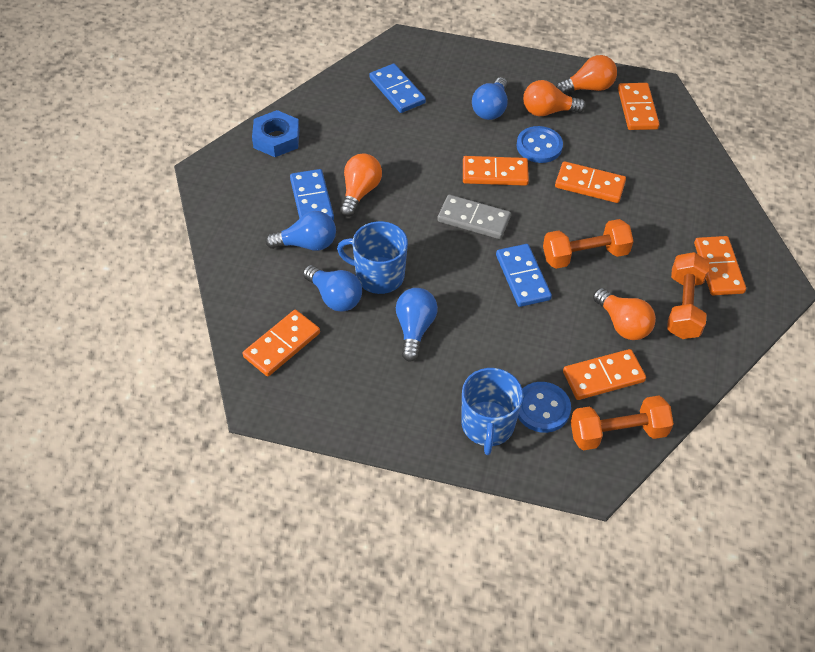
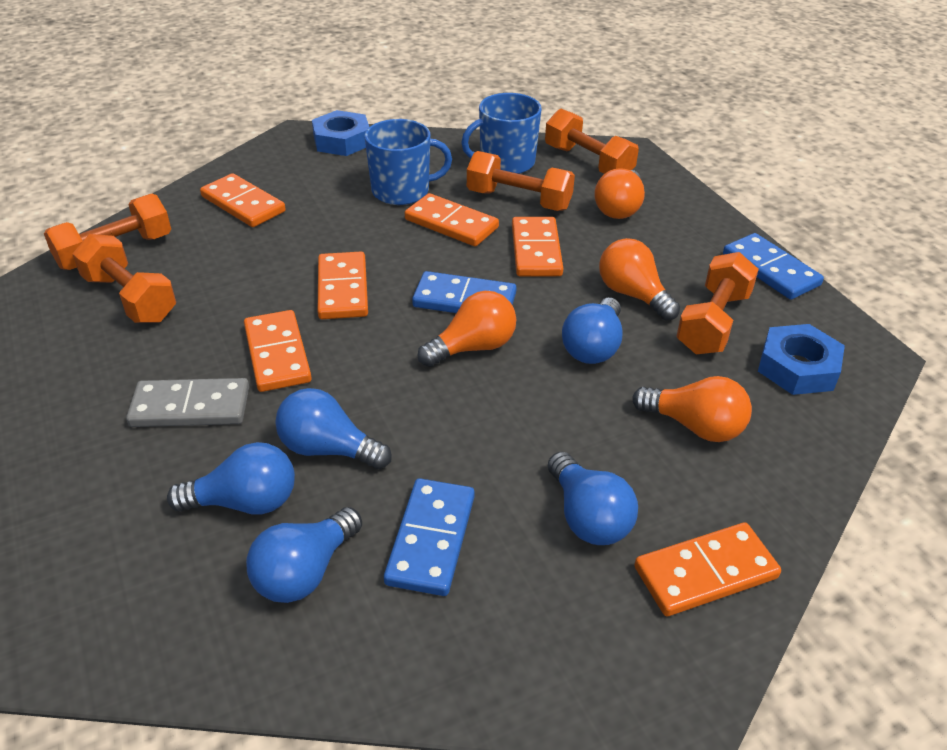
blue button: [516,126,563,163] [518,382,571,433] = 2 -> none = 0
blue light bulb: [265,211,336,251] [303,265,362,312] [396,288,438,362] [472,77,508,120] = 4 -> [167,442,295,515] [246,507,362,603] [275,388,392,469] [548,451,638,545] [562,298,623,364] = 5
blue nut: [252,110,299,157] = 1 -> [312,110,369,156] [758,324,845,395] = 2
orange dumbbell: [543,219,633,269] [570,396,674,450] [667,252,709,339] = 3 -> [44,194,171,270] [72,234,176,323] [467,151,575,211] [545,109,639,174] [676,252,759,354] = 5

